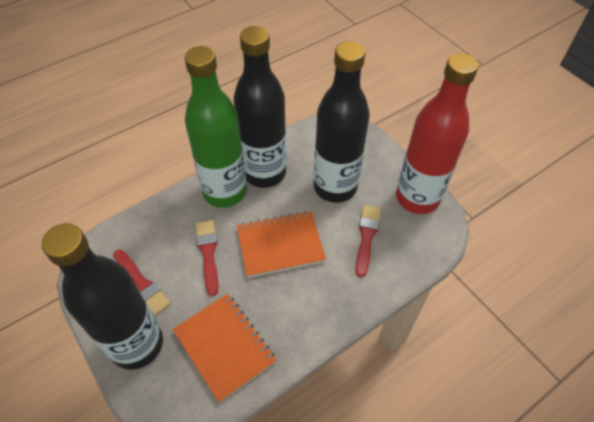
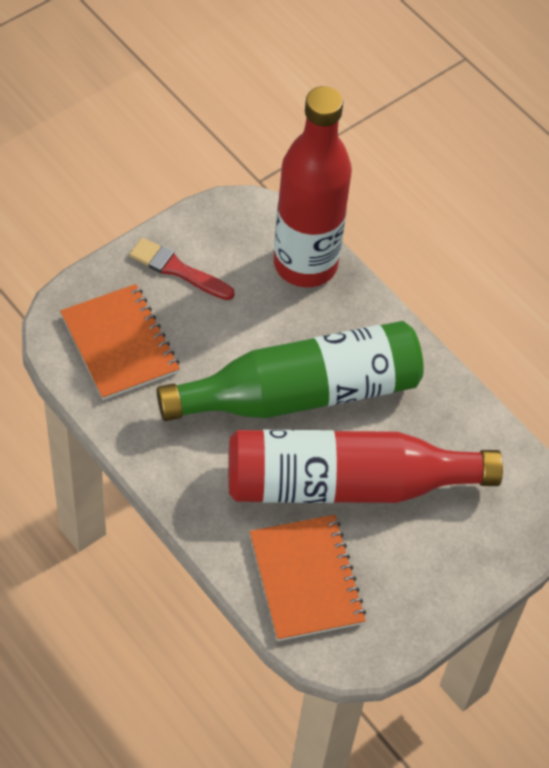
black bottle: [42,223,163,370] [234,26,286,188] [314,41,370,203] = 3 -> none = 0
red bottle: [396,53,479,214] = 1 -> [228,430,503,503] [274,86,352,287] = 2
red brush: [113,250,171,315] [196,220,219,296] [355,205,381,278] = 3 -> [129,238,235,300] = 1

